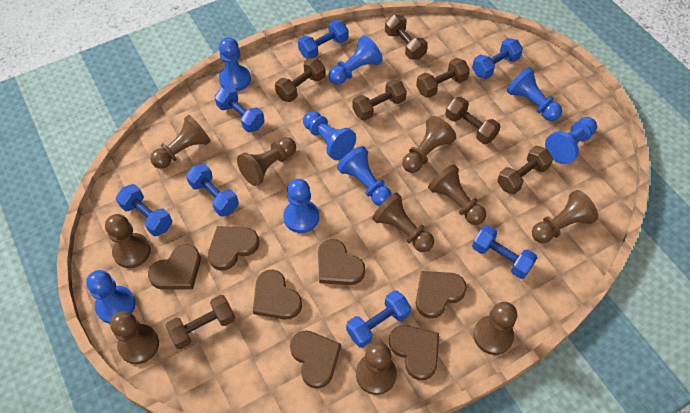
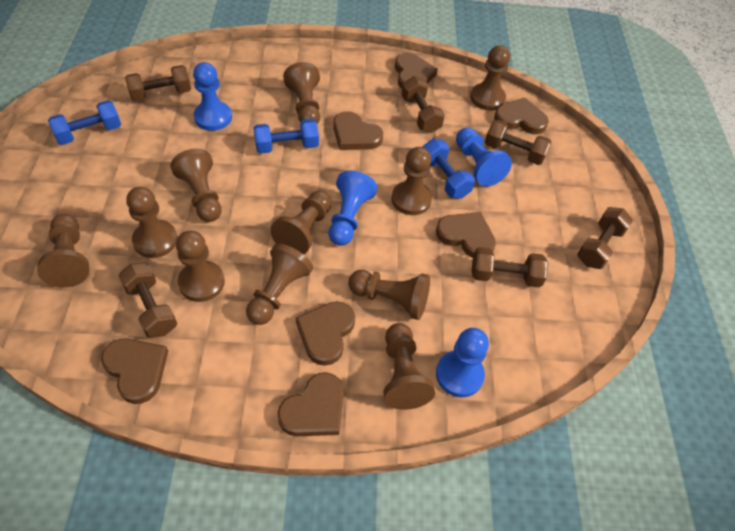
blue dumbbell: [116,184,172,236] [186,164,239,216] [214,86,265,132] [298,20,348,59] [346,290,411,348] [472,38,523,79] [472,225,537,279] = 7 -> [48,100,121,145] [253,119,319,154] [422,139,475,199] = 3
blue pawn: [86,270,136,324] [219,37,251,91] [283,179,319,233] [303,111,356,160] [329,36,383,85] [337,146,392,206] [507,67,562,121] [545,117,597,164] = 8 -> [193,62,232,131] [329,171,377,245] [436,328,489,397] [456,128,512,187] = 4
brown dumbbell: [165,295,235,349] [275,58,325,102] [352,79,407,120] [385,15,428,60] [416,58,470,98] [445,97,500,144] [497,146,553,194] = 7 -> [118,263,177,338] [125,65,191,102] [401,76,445,133] [472,247,549,288] [485,120,551,165] [577,207,633,269] = 6
brown pawn: [105,214,151,268] [110,311,159,364] [150,115,211,169] [237,137,296,186] [356,342,397,395] [372,192,434,252] [402,116,456,173] [428,164,486,225] [473,302,517,355] [532,190,598,243] = 10 -> [37,214,89,287] [126,187,178,258] [170,149,222,222] [176,230,225,302] [246,244,313,325] [270,191,332,255] [283,62,320,124] [348,270,430,320] [384,323,435,410] [392,147,432,215] [470,45,510,110] = 11

